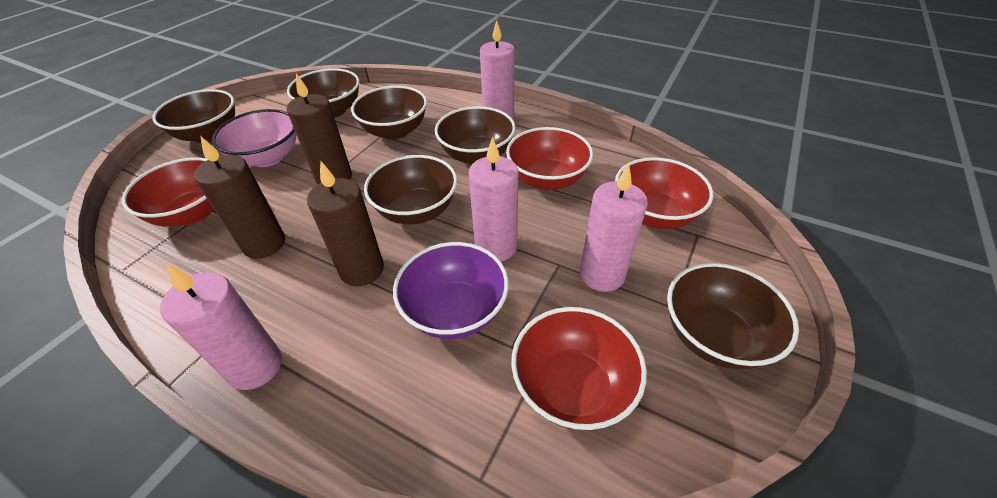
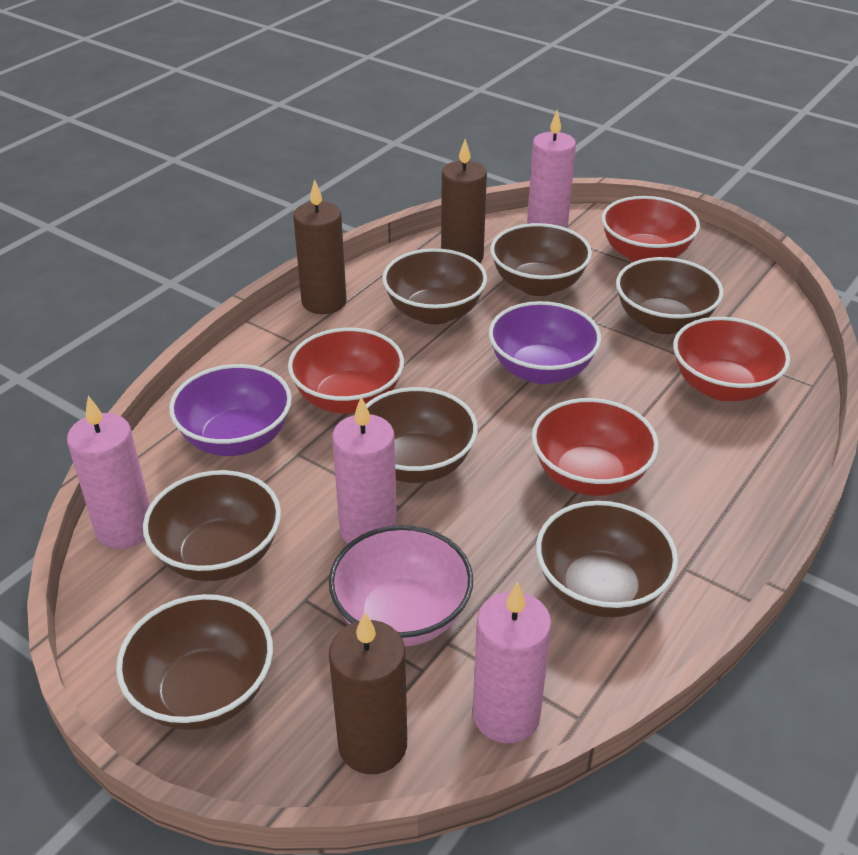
brown bowl: [152,89,235,143] [287,68,360,118] [351,86,427,140] [364,155,457,224] [435,106,516,164] [667,263,799,369] = 6 -> [116,594,273,730] [143,470,281,581] [366,387,478,483] [382,248,487,324] [490,223,592,296] [536,501,678,617] [616,257,723,334] = 7
purple bowl: [393,242,509,339] = 1 -> [169,364,292,456] [489,301,601,384] = 2

